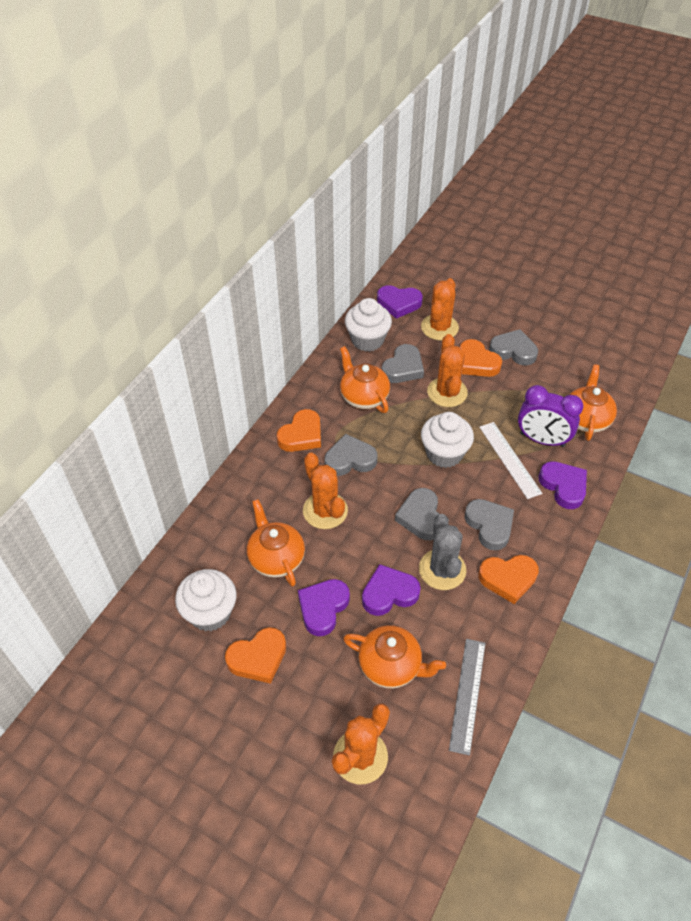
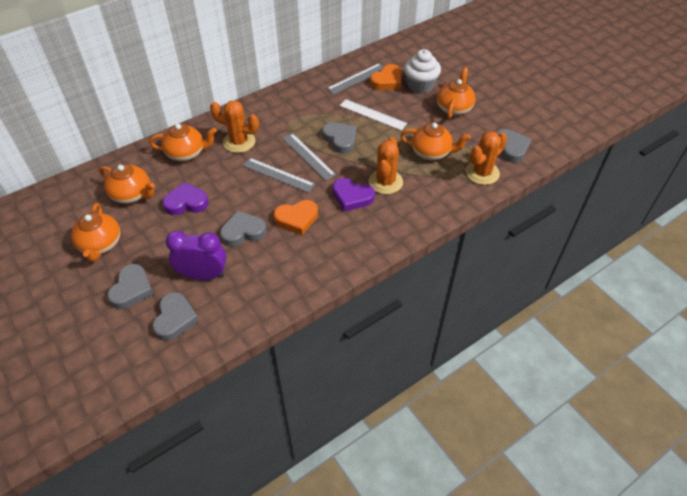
grey cactus: [419,514,466,590] = 1 -> none = 0
grey ruler: [449,639,486,756] = 1 -> [243,158,315,193] [282,133,336,181] [327,63,384,94] = 3
orange cactus: [303,453,348,529] [332,703,390,784] [421,278,459,341] [427,334,468,407] = 4 -> [210,100,259,153] [369,137,403,194] [465,131,507,185] = 3
orange heart: [225,627,286,684] [277,409,321,452] [460,339,502,377] [479,555,539,604] = 4 -> [274,200,318,235] [370,64,401,90] = 2
orange teapot: [247,499,305,587] [340,346,390,413] [343,625,446,689] [570,364,617,441] = 4 -> [71,203,120,262] [99,164,155,204] [149,124,217,162] [400,123,470,161] [437,67,476,119] = 5
purple heart: [298,579,350,636] [362,564,421,616] [377,285,423,319] [539,461,587,509] = 4 -> [162,182,209,215] [333,178,375,212] = 2
white cupcake: [175,569,237,631] [345,298,392,352] [421,412,474,468] = 3 -> [404,49,441,94] = 1

